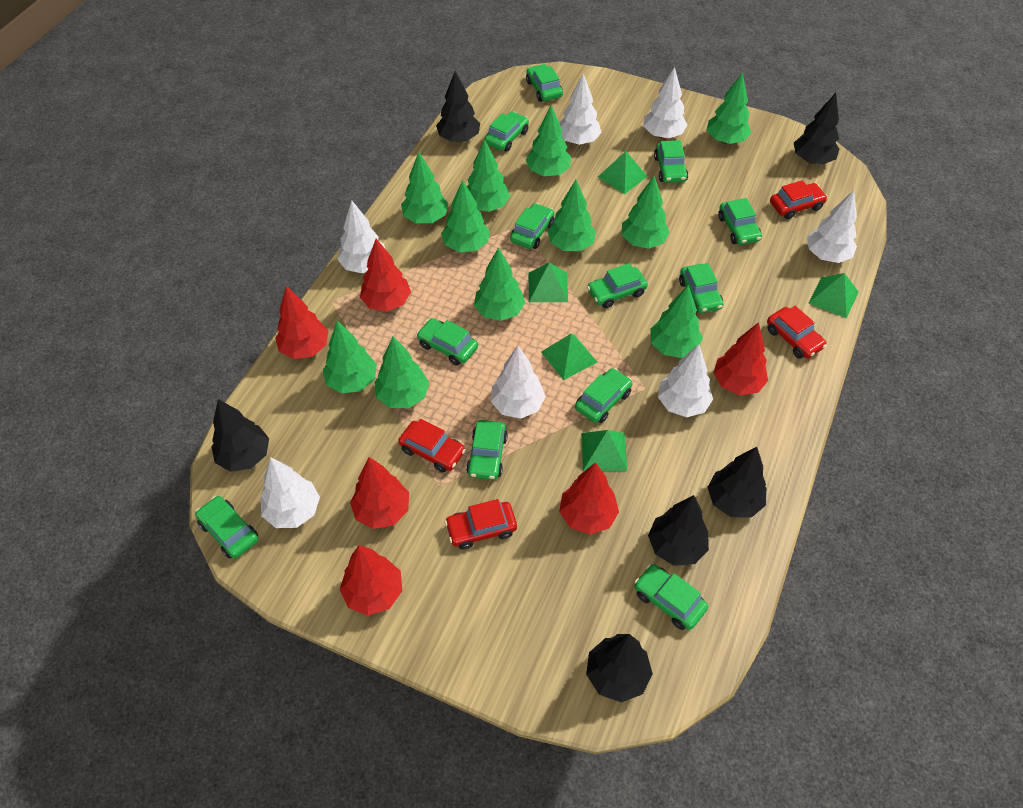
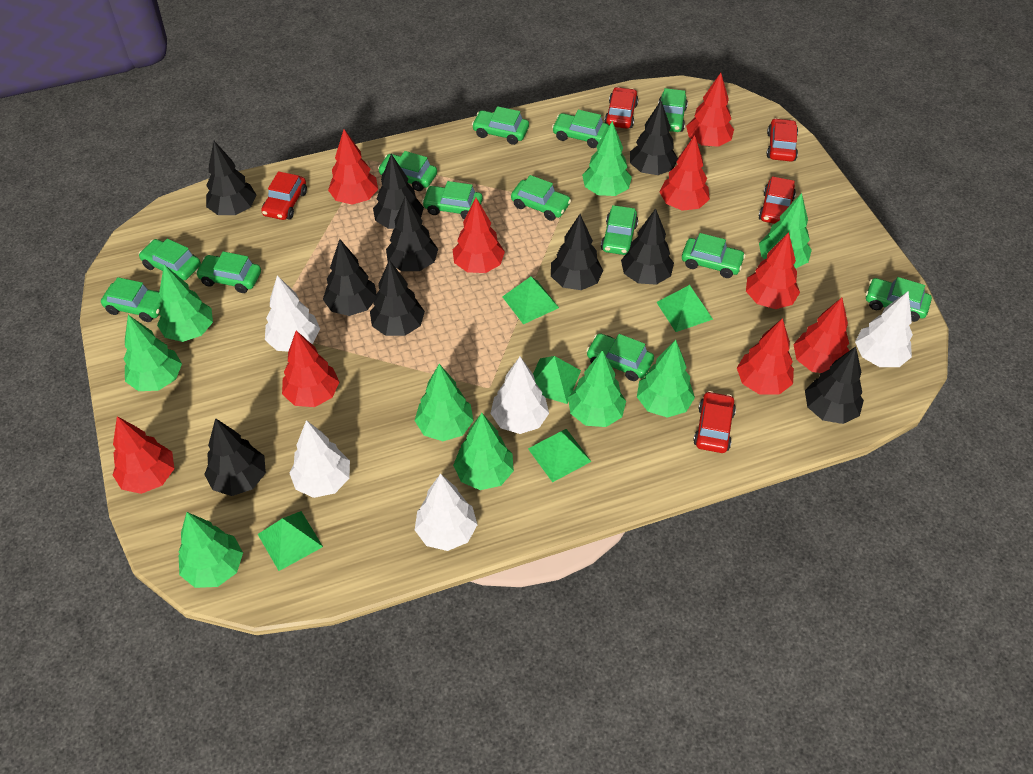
black tree: [211,399,269,472] [436,71,480,142] [586,634,653,702] [648,495,709,566] [708,447,766,517] [794,93,839,164] = 6 -> [204,418,266,496] [206,141,256,215] [323,239,377,316] [370,260,425,336] [373,154,424,229] [386,196,438,271] [551,214,603,290] [621,208,674,285] [630,101,678,175] [805,346,864,424] = 10
green car: [195,496,258,558] [416,318,478,365] [466,420,508,480] [484,111,529,152] [510,203,554,249] [526,64,563,102] [575,368,632,423] [587,263,648,308] [634,564,708,630] [654,140,688,183] [679,263,724,313] [718,198,762,245] = 12 -> [101,277,162,322] [139,239,201,280] [196,251,261,293] [378,151,437,191] [422,181,483,219] [472,106,529,145] [511,175,571,221] [552,110,609,148] [586,333,654,381] [601,205,638,255] [658,88,688,132] [682,233,746,278] [866,277,932,322] = 13
green tree: [323,320,377,393] [375,336,429,408] [401,152,449,223] [441,180,490,252] [467,139,510,212] [474,247,525,321] [526,105,571,176] [547,180,596,251] [622,176,670,249] [650,285,703,358] [707,72,751,144] = 11 -> [124,315,182,391] [157,265,213,342] [179,512,243,588] [415,364,474,441] [453,413,514,490] [568,350,626,427] [582,121,632,196] [637,340,695,418] [759,193,812,269] = 9
red car: [398,419,466,473] [445,499,517,550] [767,306,827,359] [770,180,828,219] = 4 -> [261,171,307,220] [604,87,638,129] [693,391,736,453] [759,176,796,224] [767,118,798,161] = 5
red tree: [275,286,328,359] [340,545,402,616] [350,457,409,529] [360,239,411,311] [559,462,619,534] [713,322,768,395] = 6 -> [113,416,175,494] [282,330,339,407] [328,129,378,205] [453,198,505,273] [660,135,710,211] [686,73,734,147] [737,318,794,395] [746,232,800,309] [793,298,850,373] = 9
white tree: [260,457,320,528] [337,201,385,273] [491,346,546,419] [559,73,601,145] [644,67,687,139] [658,344,713,417] [807,190,857,263] = 7 -> [265,275,320,351] [289,420,350,498] [415,473,478,551] [490,357,549,434] [855,291,913,367] = 5

